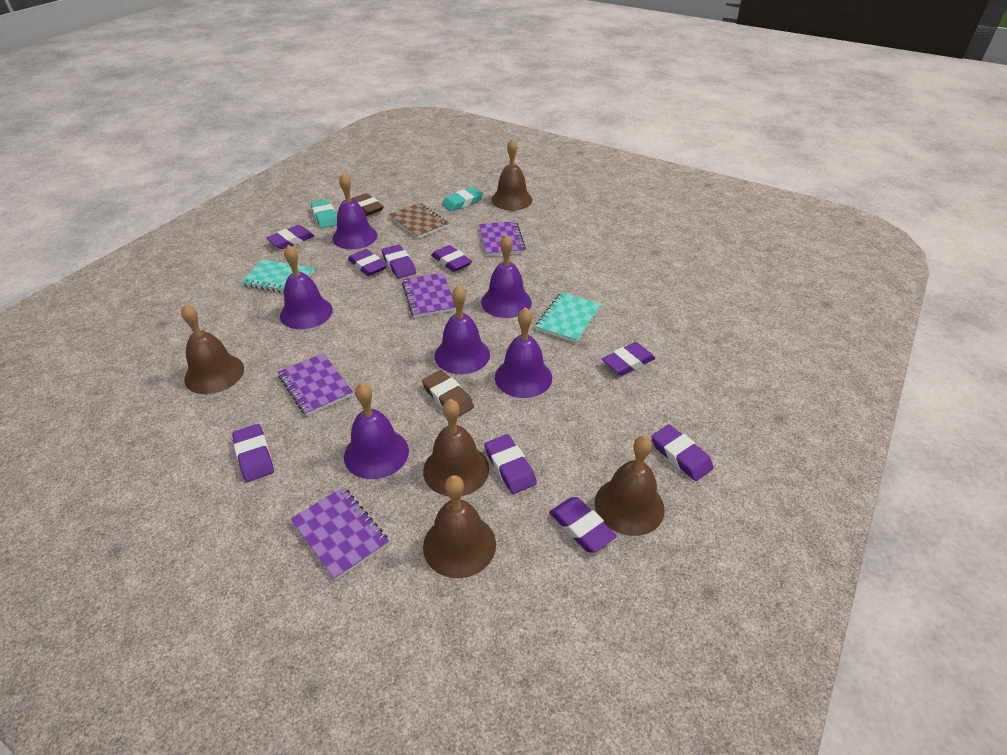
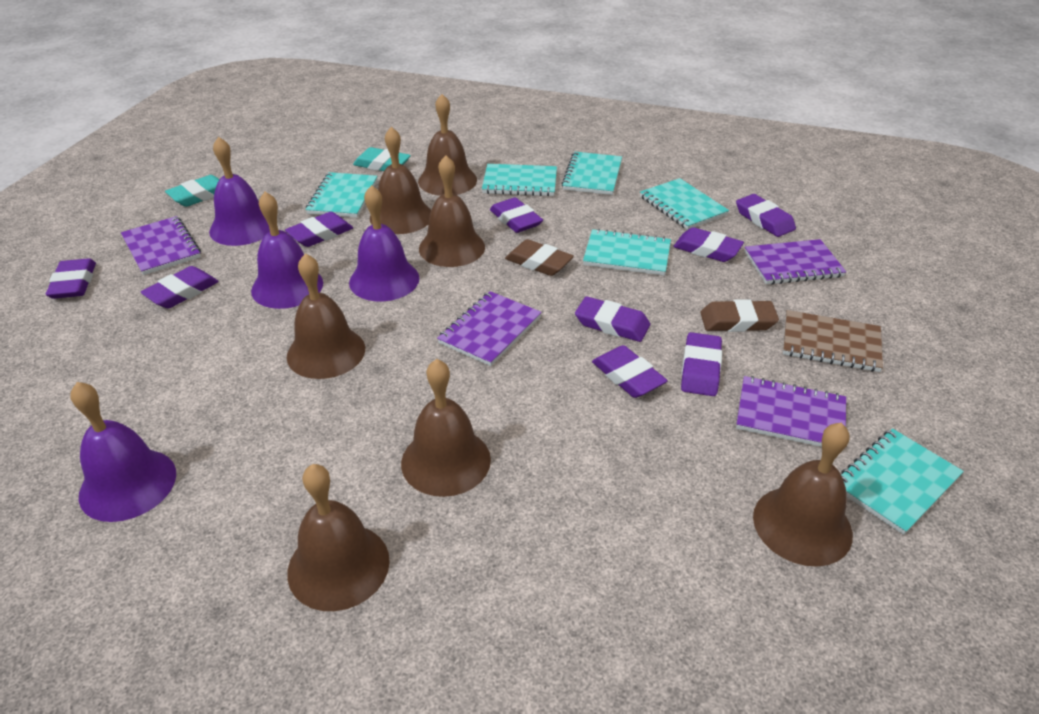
brown bell: [181,304,244,394] [423,399,489,496] [423,475,496,578] [491,138,533,211] [595,435,665,536] = 5 -> [287,253,365,379] [287,464,390,611] [370,127,431,234] [401,359,491,497] [418,94,477,196] [419,155,485,267] [753,423,853,567] = 7
purple bell: [280,245,333,329] [332,173,378,249] [344,382,409,479] [435,286,490,374] [481,234,532,318] [495,307,552,398] = 6 -> [70,382,176,522] [209,137,270,246] [251,192,323,309] [349,185,419,301] = 4
turquoise notebook: [241,259,314,293] [535,292,601,343] = 2 -> [305,172,377,218] [482,164,557,196] [561,152,622,195] [583,229,671,275] [640,178,729,230] [841,428,964,535] = 6

